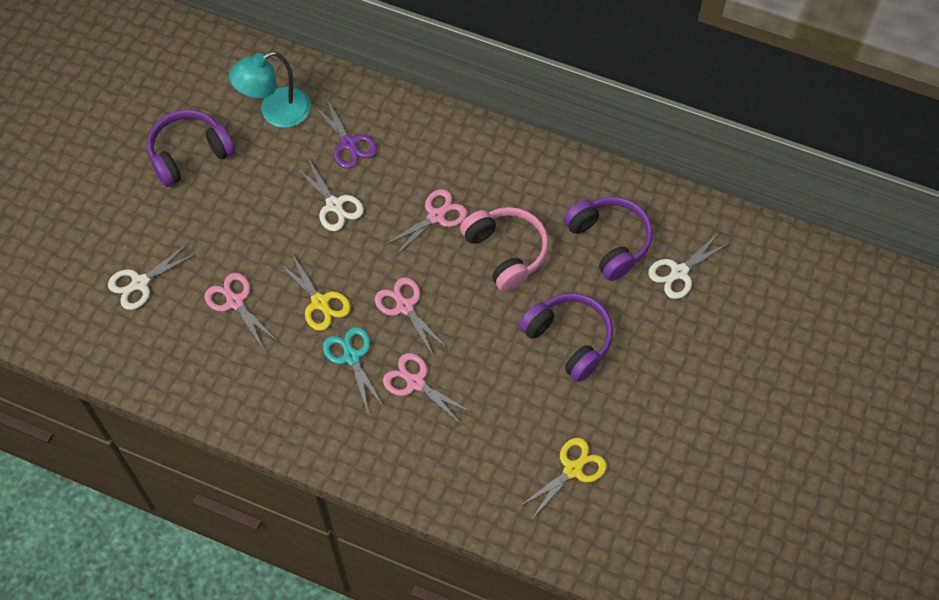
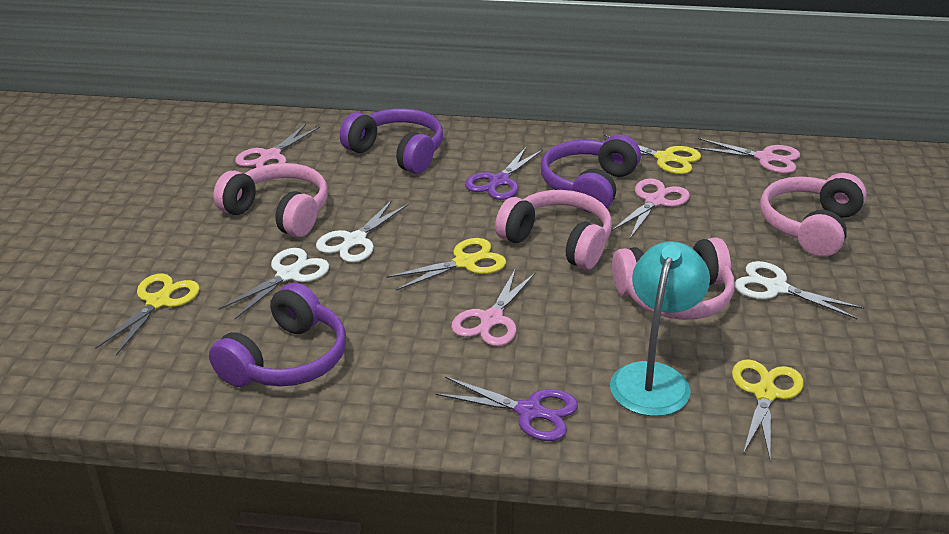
pink headphones: [460,207,549,292] = 1 -> [213,163,328,237] [495,190,612,270] [612,237,734,320] [760,173,867,257] = 4
purple scissors: [313,98,377,169] = 1 -> [435,376,578,441] [465,146,543,200] = 2
turquoise scissors: [323,327,384,412] = 1 -> none = 0
yellow scissors: [278,254,351,331] [519,438,607,520] = 2 -> [95,274,200,356] [386,238,506,291] [604,135,701,174] [732,359,803,459] = 4

